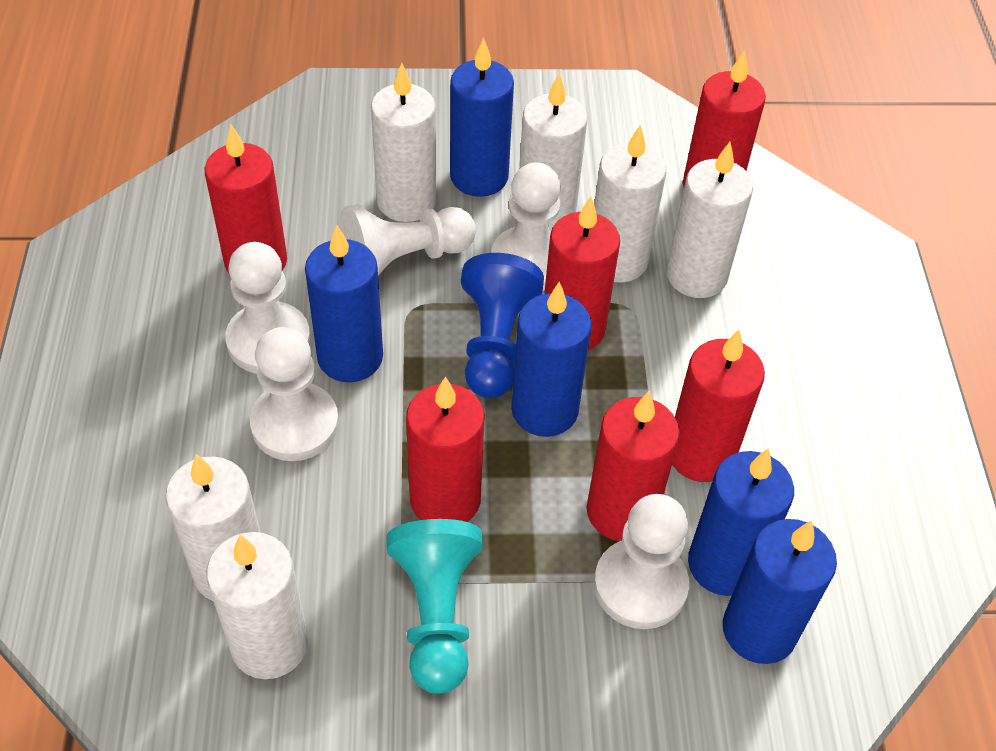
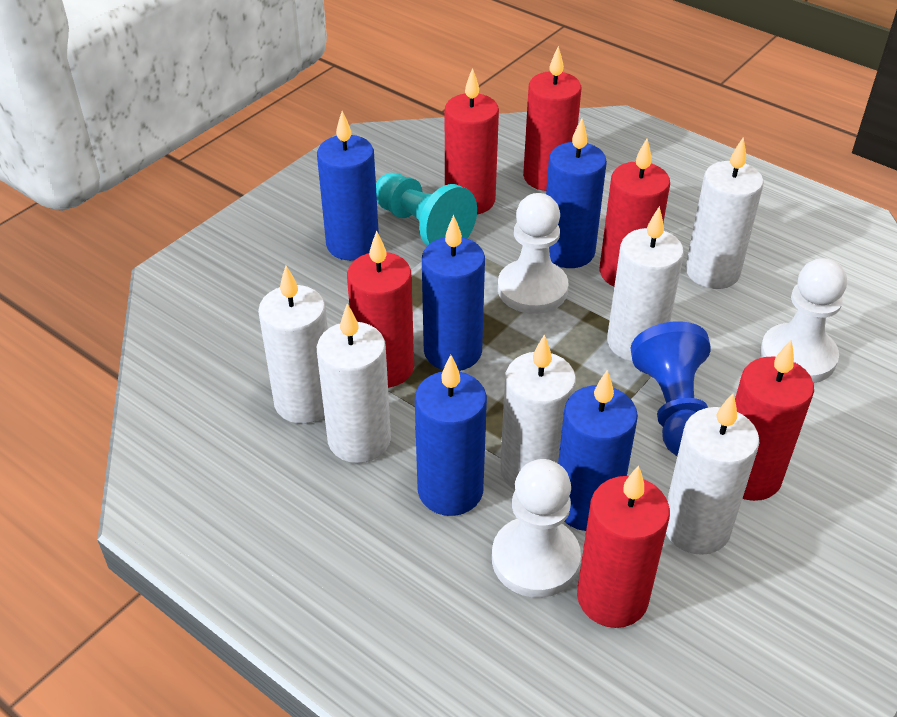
white pawn: [225,242,311,374] [250,327,339,461] [339,204,476,276] [491,163,561,291] [594,494,689,629] = 5 -> [492,459,581,598] [498,193,568,314] [760,258,847,383] = 3

